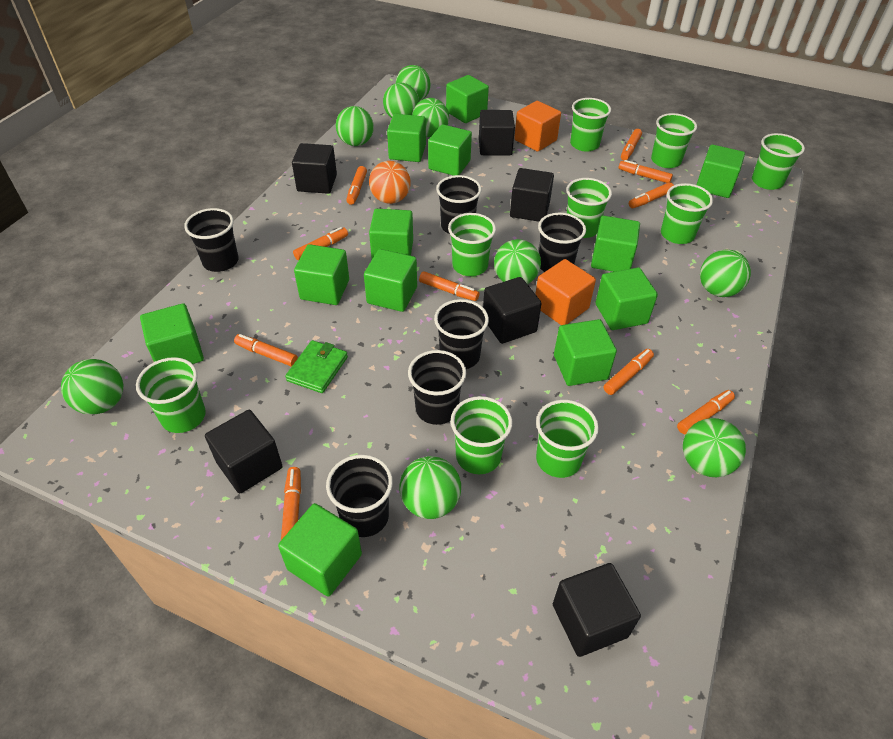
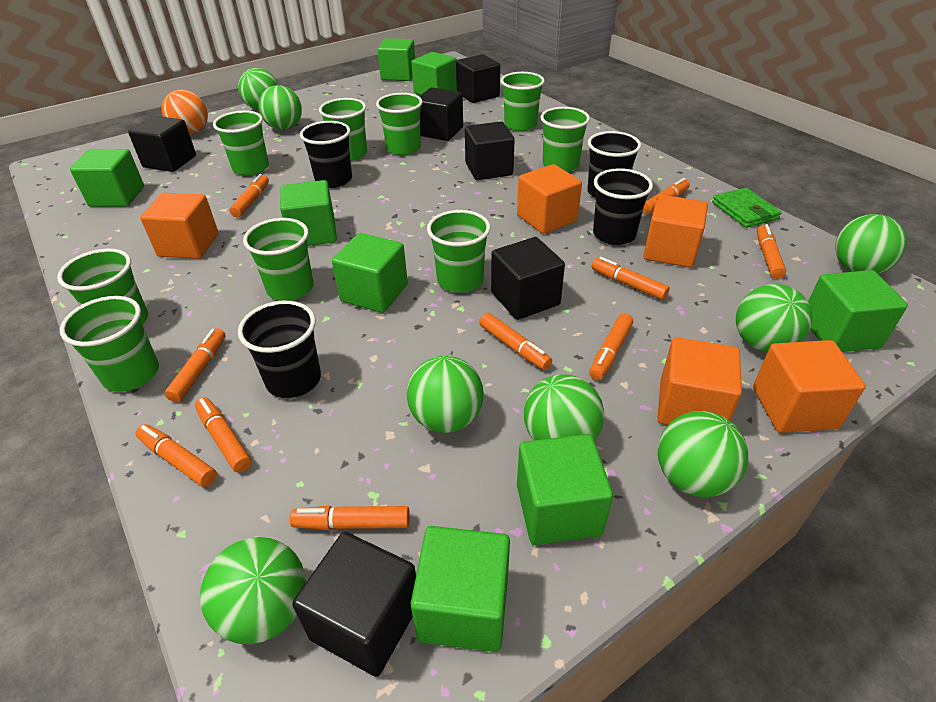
black cup: [184,208,239,272] [326,455,393,537] [408,350,466,425] [434,299,489,369] [436,175,482,234] [538,213,586,272] = 6 -> [238,301,321,398] [300,121,352,188] [587,131,641,198] [593,168,653,245] = 4
green ball: [61,359,123,415] [336,106,374,146] [383,83,419,118] [396,65,431,101] [399,456,461,519] [412,98,449,137] [494,239,541,284] [683,418,746,477] [700,249,751,297] = 9 -> [200,537,306,644] [238,68,278,110] [258,85,302,130] [407,356,484,433] [524,374,604,441] [658,411,748,497] [736,284,812,352] [835,214,907,274] = 8
green cube: [140,303,204,364] [278,503,362,597] [294,244,349,305] [364,249,417,312] [369,209,413,259] [387,114,426,162] [428,124,472,176] [446,75,489,123] [554,319,617,386] [591,216,640,272] [595,268,658,330] [696,144,745,198] = 12 -> [70,149,144,207] [280,180,337,246] [332,233,408,313] [377,38,415,81] [411,52,457,95] [411,526,510,652] [517,434,613,545] [808,270,908,352] = 8
orange cube: [514,101,561,152] [535,259,596,325] = 2 -> [140,193,218,259] [517,164,582,234] [643,195,708,268] [657,337,742,425] [753,340,866,433] = 5

